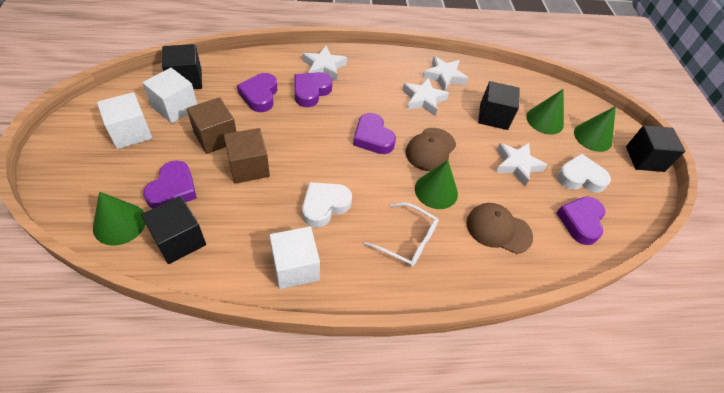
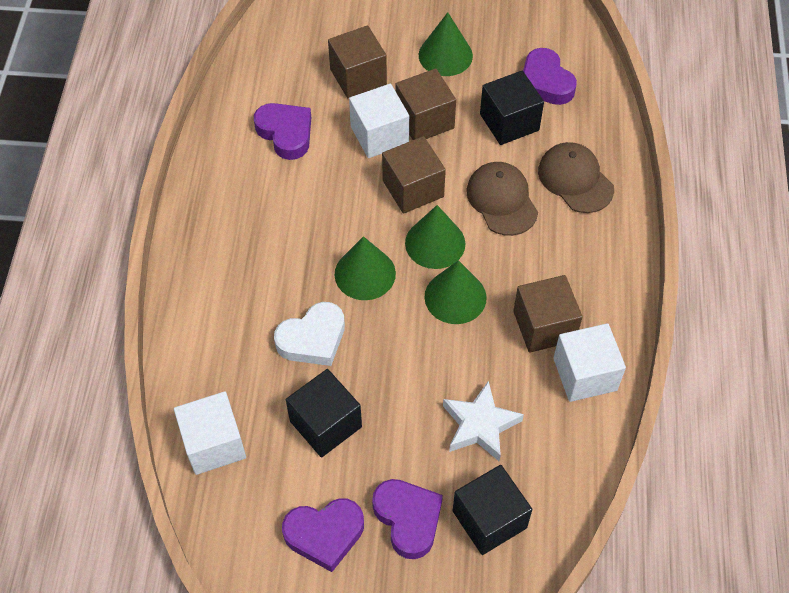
black cube: [141,196,206,264] [162,44,202,89] [478,81,520,130] [626,125,685,172] = 4 -> [286,369,362,457] [453,465,532,555] [480,71,544,145] = 3
brown cube: [187,97,236,154] [224,128,270,184] = 2 -> [328,25,387,98] [382,136,446,214] [396,68,456,140] [513,275,583,353] = 4
purple heart: [143,161,197,209] [237,73,277,112] [295,72,332,107] [353,113,396,154] [556,196,605,245] = 5 -> [254,103,311,160] [282,498,364,572] [372,479,443,559] [523,48,577,105] = 4
white glasses: [364,202,439,267] = 1 -> none = 0
white heart: [302,182,352,228] [557,154,611,193] = 2 -> [274,302,345,366] = 1
white star: [302,46,347,81] [403,77,449,116] [423,56,468,91] [496,143,547,186] = 4 -> [443,381,524,461] = 1

